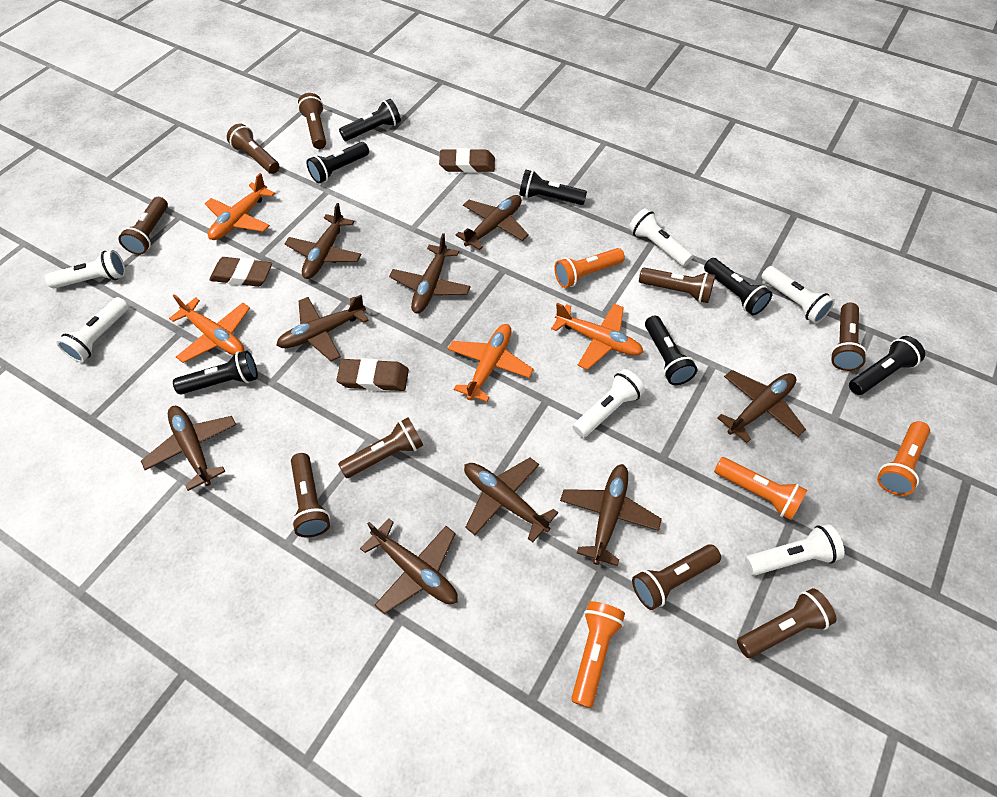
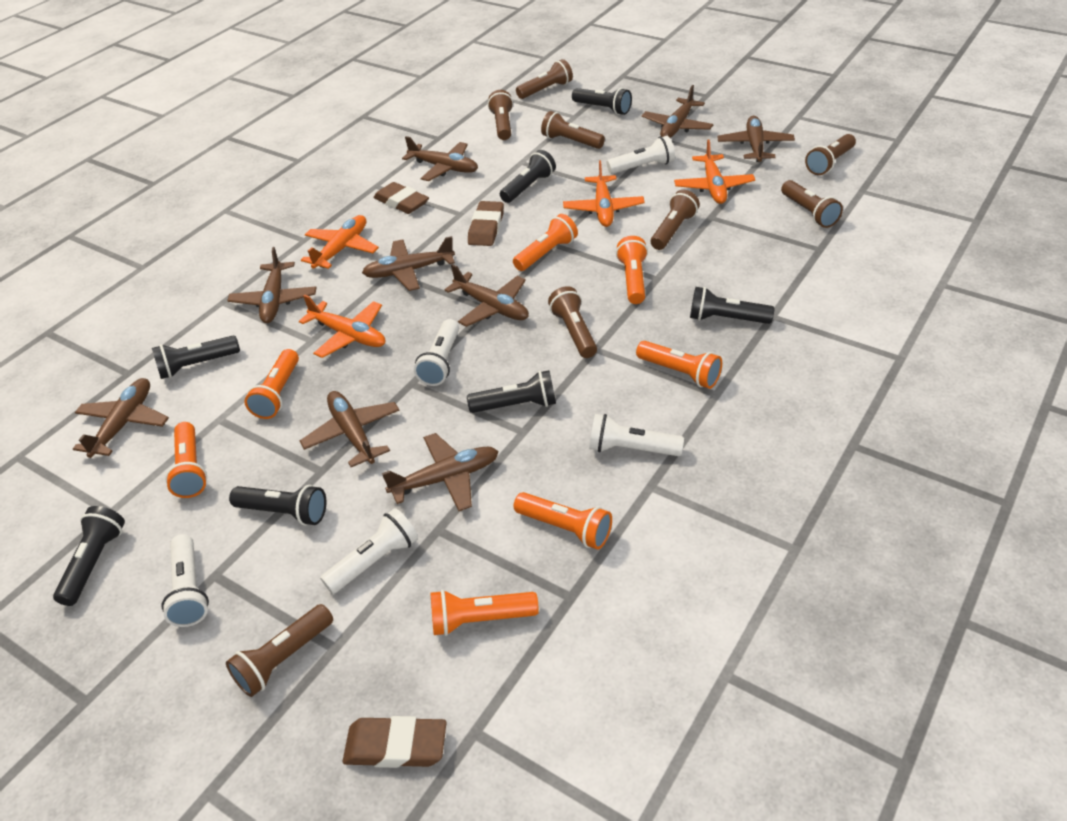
brown flashlight: [118,197,168,255] [227,124,280,174] [291,453,330,538] [298,93,326,149] [338,417,423,478] [632,544,721,610] [639,268,715,303] [737,588,836,658] [830,303,867,371] = 9 -> [226,604,333,697] [488,90,513,140] [516,59,573,99] [541,111,605,149] [548,286,597,358] [651,190,700,250] [781,180,843,228] [805,134,856,175] = 8
orange flashlight: [554,248,625,288] [571,601,625,708] [714,457,807,520] [877,421,930,496] = 4 -> [165,422,207,498] [245,349,299,419] [431,590,539,636] [513,214,578,271] [514,492,612,550] [616,236,648,304] [636,341,722,389] = 7
white flashlight: [45,250,126,289] [57,297,129,362] [573,369,645,438] [629,208,693,266] [745,524,844,575] [761,266,835,323] = 6 -> [162,534,209,627] [320,508,418,594] [414,319,459,386] [589,414,684,456] [607,136,675,174] = 5

